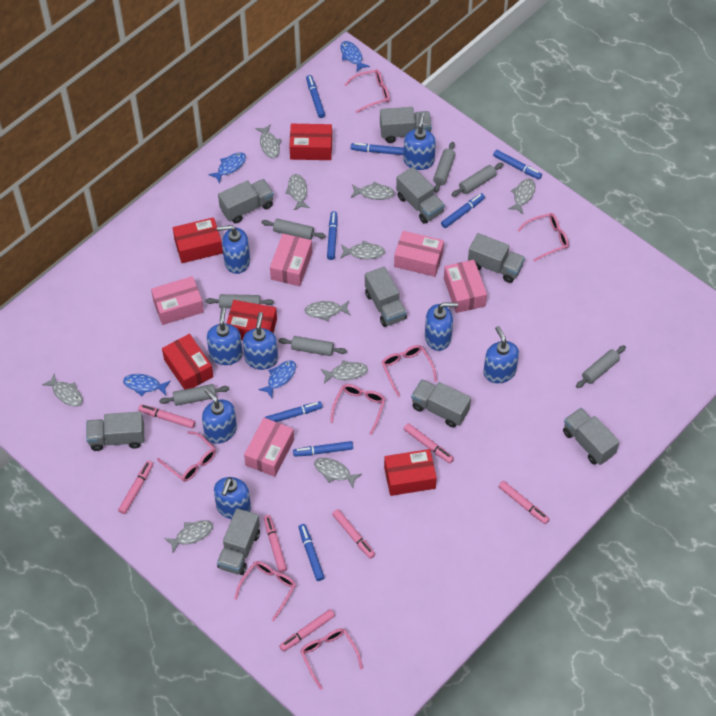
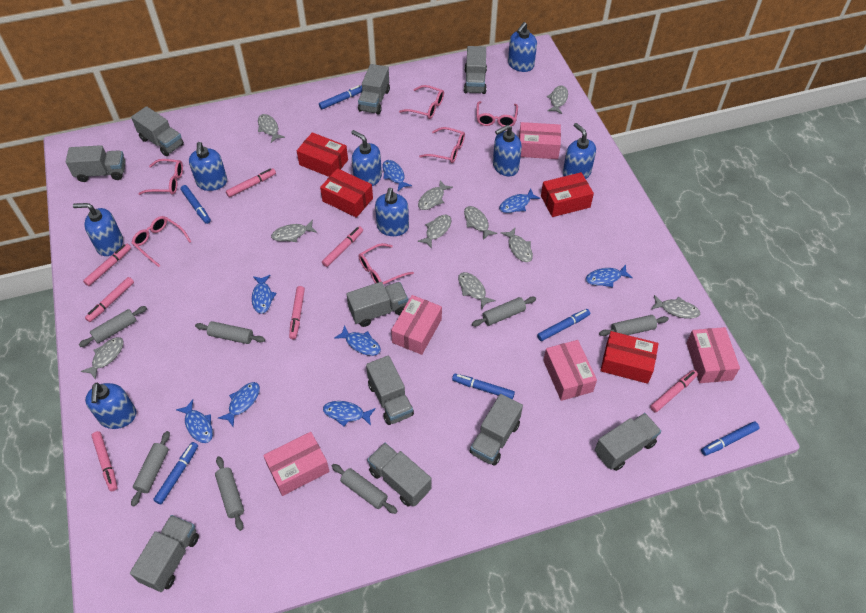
blue fish: [123,374,171,396] [208,152,246,184] [258,360,296,398] [340,41,370,73] = 4 -> [176,400,213,443] [218,382,260,427] [252,275,276,314] [323,401,376,426] [334,325,381,356] [382,160,412,191] [499,189,541,213] [586,265,632,288] = 8
blue marker: [264,402,322,422] [293,441,353,457] [299,524,325,581] [306,75,325,118] [327,211,338,260] [351,143,404,155] [441,193,485,228] [493,150,542,179] = 8 -> [153,442,198,504] [181,185,211,224] [319,85,362,109] [452,374,515,399] [537,309,590,341] [701,421,759,456] = 6
grey truck: [86,412,144,451] [217,508,260,575] [218,179,274,223] [365,266,407,327] [380,107,432,143] [396,167,445,224] [411,379,471,428] [468,233,525,283] [563,408,619,465] = 9 -> [66,145,125,182] [130,515,199,592] [131,106,184,156] [347,282,408,327] [358,64,390,115] [366,356,414,425] [367,443,432,507] [464,46,487,94] [470,394,523,466] [595,413,661,471] = 10
pink glasses: [157,431,216,482] [234,561,296,621] [300,628,363,690] [330,384,385,435] [344,70,390,113] [381,345,437,397] [517,213,569,262] = 7 -> [132,216,191,267] [138,159,183,195] [359,243,414,285] [399,85,444,119] [419,127,465,163] [476,101,518,127] = 6
red box: [162,334,213,389] [173,217,223,263] [226,300,277,340] [289,124,332,160] [384,449,437,496] = 5 -> [297,132,348,177] [320,168,373,218] [541,172,594,217] [600,331,659,384] = 4

